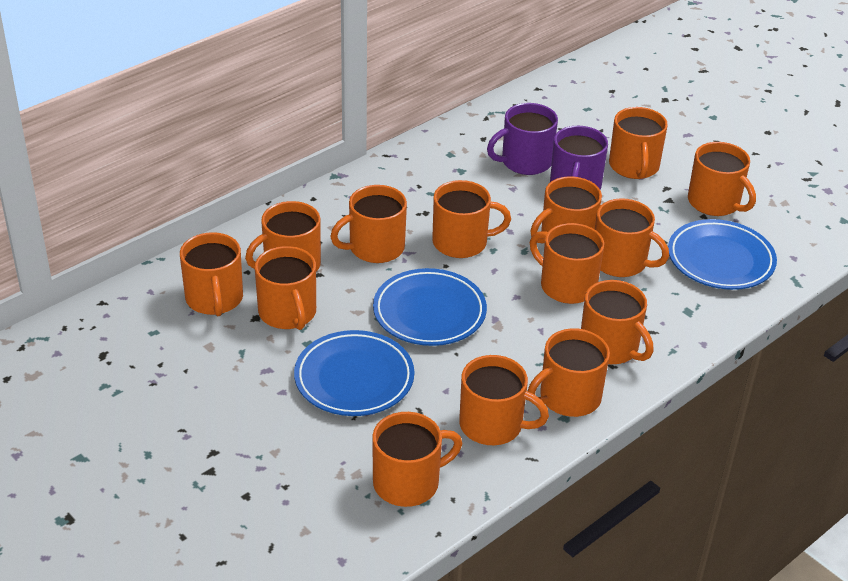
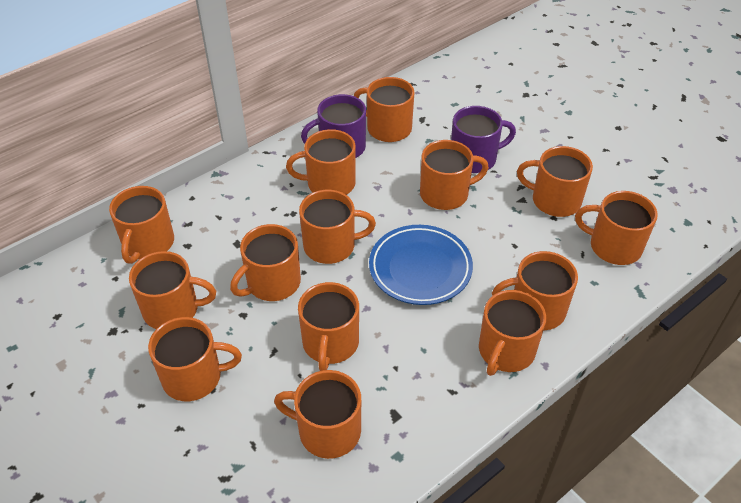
blue plate: [294,330,414,416] [373,268,487,346] [668,219,777,290] = 3 -> [369,225,473,305] = 1

